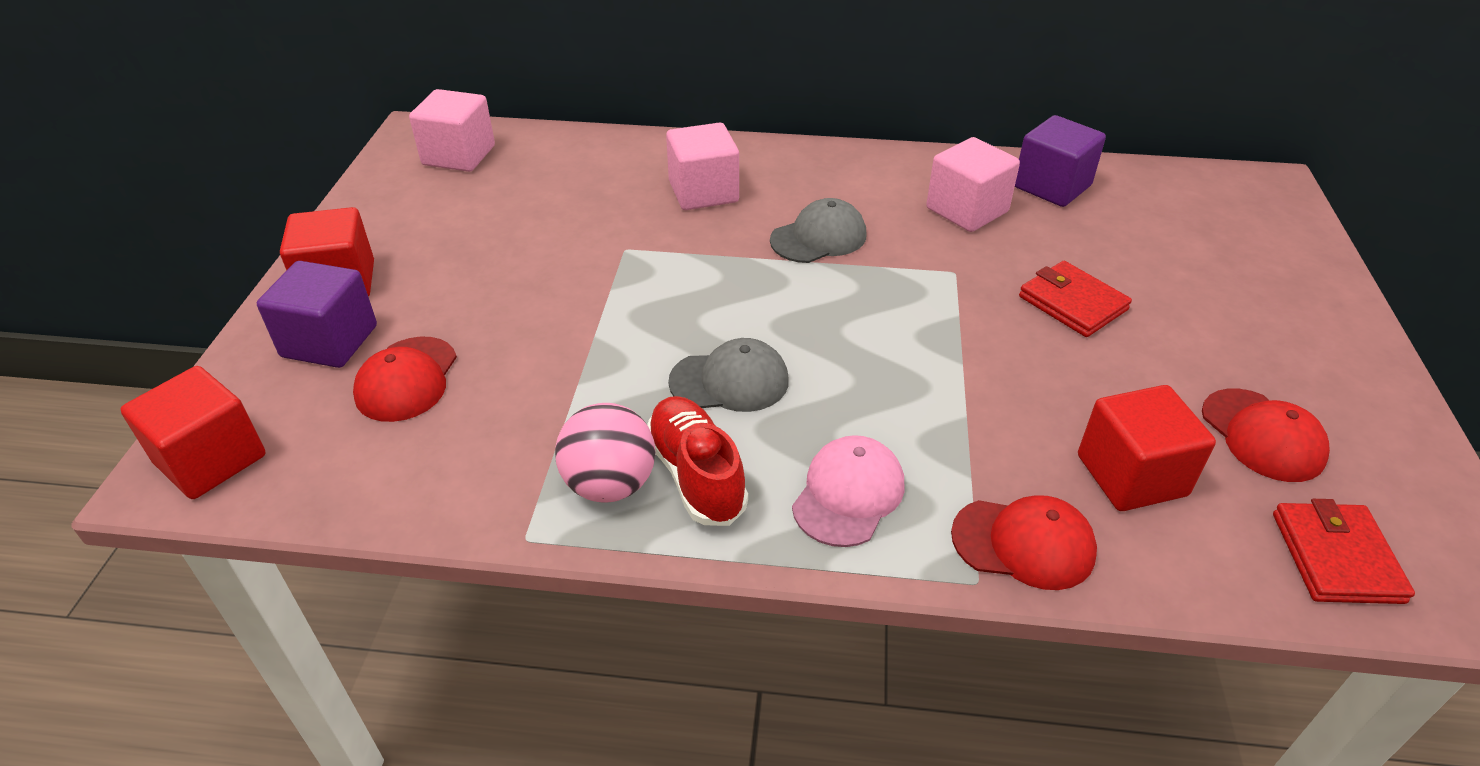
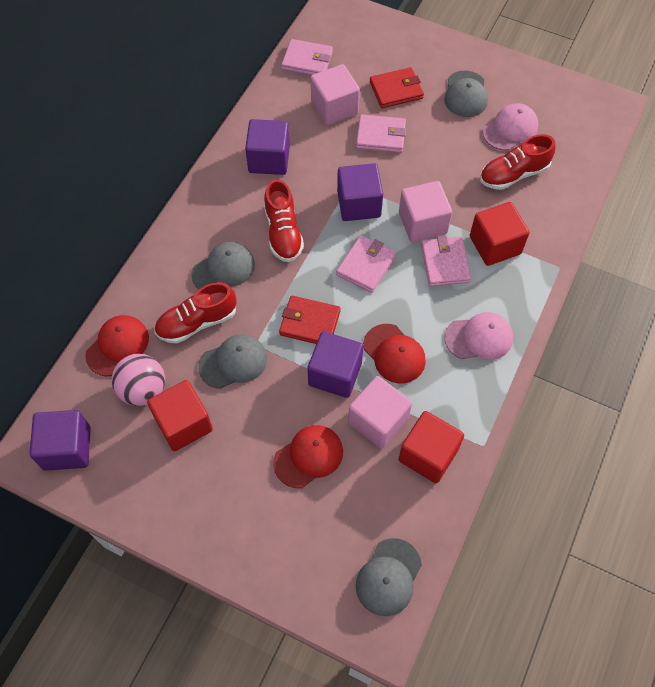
grey cap: [668,338,789,412] [770,198,866,263] = 2 -> [191,242,255,290] [198,334,267,389] [356,538,422,616] [444,71,488,117] = 4
pink cap: [792,435,905,547] = 1 -> [444,312,513,360] [483,103,539,151] = 2
pink wallet: none = 0 -> [281,39,333,75] [336,235,396,293] [356,114,406,153] [421,236,471,286] = 4
purple cube: [257,261,377,368] [1015,115,1106,207] = 2 -> [29,410,91,471] [245,119,290,175] [307,332,363,398] [337,163,383,221] = 4
red shoe: [647,396,748,526] = 1 -> [154,282,236,343] [264,179,304,262] [480,134,556,190] = 3

